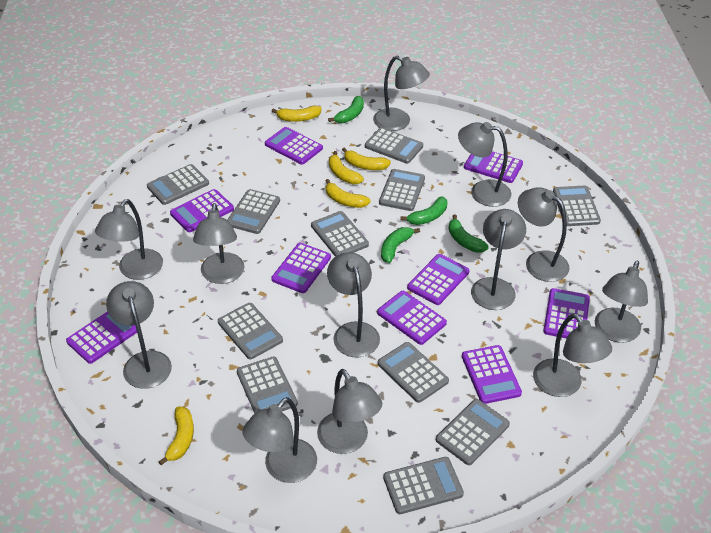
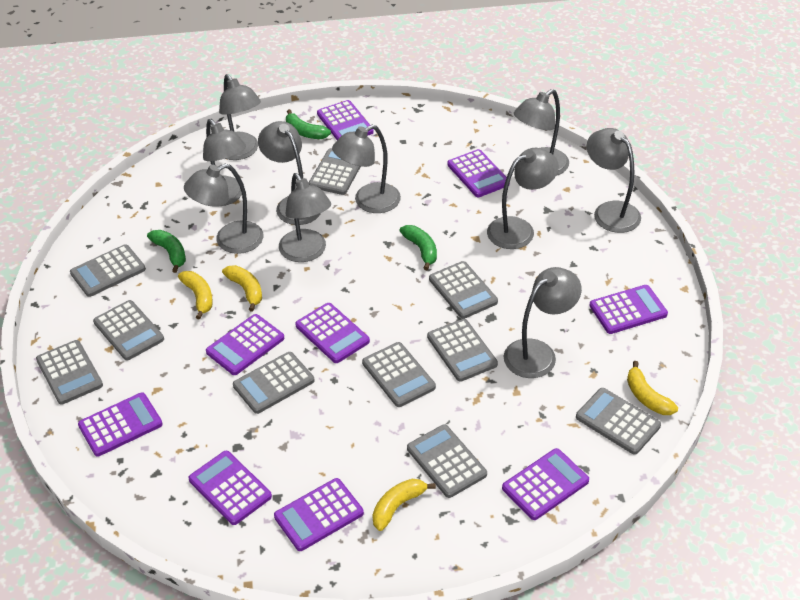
green banana: [328,96,364,123] [381,227,420,263] [401,196,447,225] [448,215,489,253] = 4 -> [147,230,186,273] [286,109,331,139] [399,225,437,270] = 3
grey calculator: [147,164,209,205] [218,303,283,360] [227,189,280,234] [237,356,298,413] [311,211,369,256] [365,128,423,164] [378,342,449,403] [379,169,425,211] [383,457,464,514] [436,399,510,465] [553,185,601,226] = 11 -> [36,340,103,405] [70,244,146,297] [93,300,164,360] [233,352,315,414] [309,148,361,195] [362,342,436,407] [407,424,487,498] [427,319,498,382] [429,261,498,319] [576,388,661,455] = 10
grey lamp: [95,199,163,280] [106,281,172,389] [193,203,244,284] [242,397,317,483] [317,369,382,454] [327,252,380,358] [373,56,430,131] [458,122,511,207] [471,209,526,310] [518,187,570,282] [533,313,612,397] [595,260,648,343] = 12 -> [184,164,263,254] [203,119,246,206] [219,74,261,160] [258,121,321,225] [279,173,331,262] [332,125,401,213] [487,148,559,249] [504,267,582,378] [514,89,569,176] [587,128,641,233] = 10
yellow banana: [158,406,194,465] [272,105,321,122] [326,179,371,208] [329,151,364,184] [342,147,391,170] = 5 -> [178,271,213,320] [222,265,262,312] [372,479,436,531] [627,361,678,415] = 4

